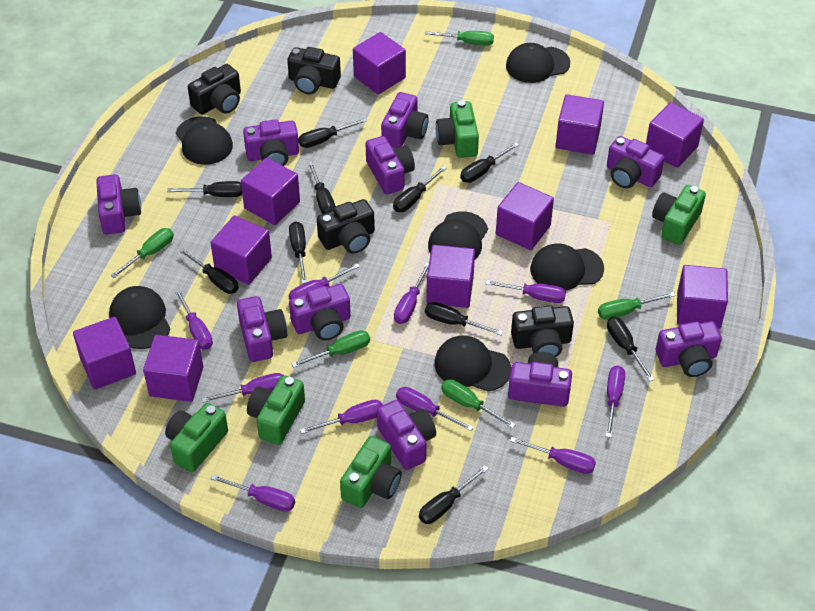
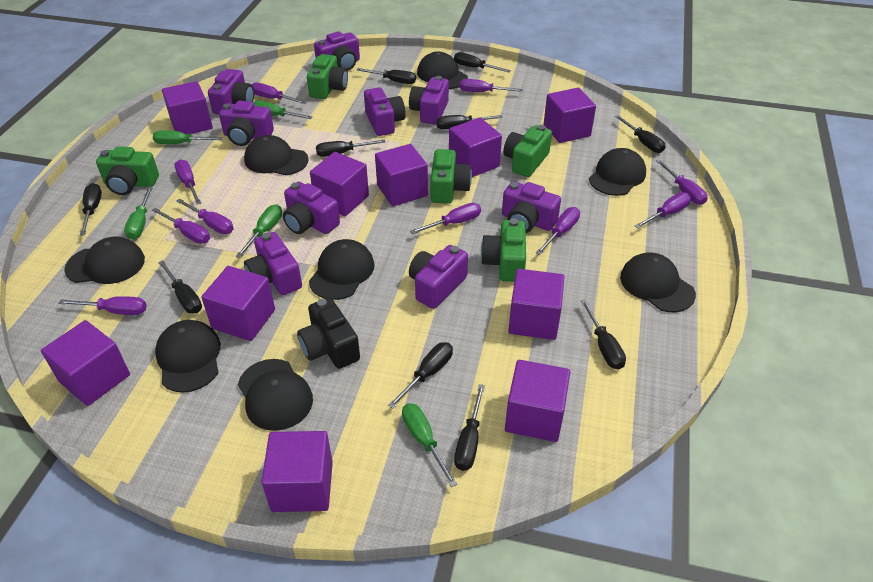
black camera: [188,64,241,114] [287,47,341,94] [317,199,375,254] [511,305,574,357] = 4 -> [297,297,360,369] = 1
black cap: [109,286,171,349] [176,116,233,165] [428,211,488,259] [434,336,511,391] [506,43,570,83] [530,243,604,291] = 6 -> [64,237,145,284] [155,320,221,393] [238,359,313,431] [244,135,309,175] [309,239,374,300] [417,52,468,89] [589,148,646,196] [620,252,696,312] = 8
purple camera: [96,174,141,234] [237,296,287,362] [243,119,299,166] [289,284,351,340] [365,136,415,194] [377,400,436,470] [381,92,429,148] [508,352,572,407] [607,136,664,188] [656,321,722,377] = 10 -> [208,69,254,114] [219,101,274,146] [244,232,302,295] [283,182,340,234] [314,31,360,71] [364,88,406,136] [409,76,449,124] [409,245,468,309] [502,181,561,233] = 9

